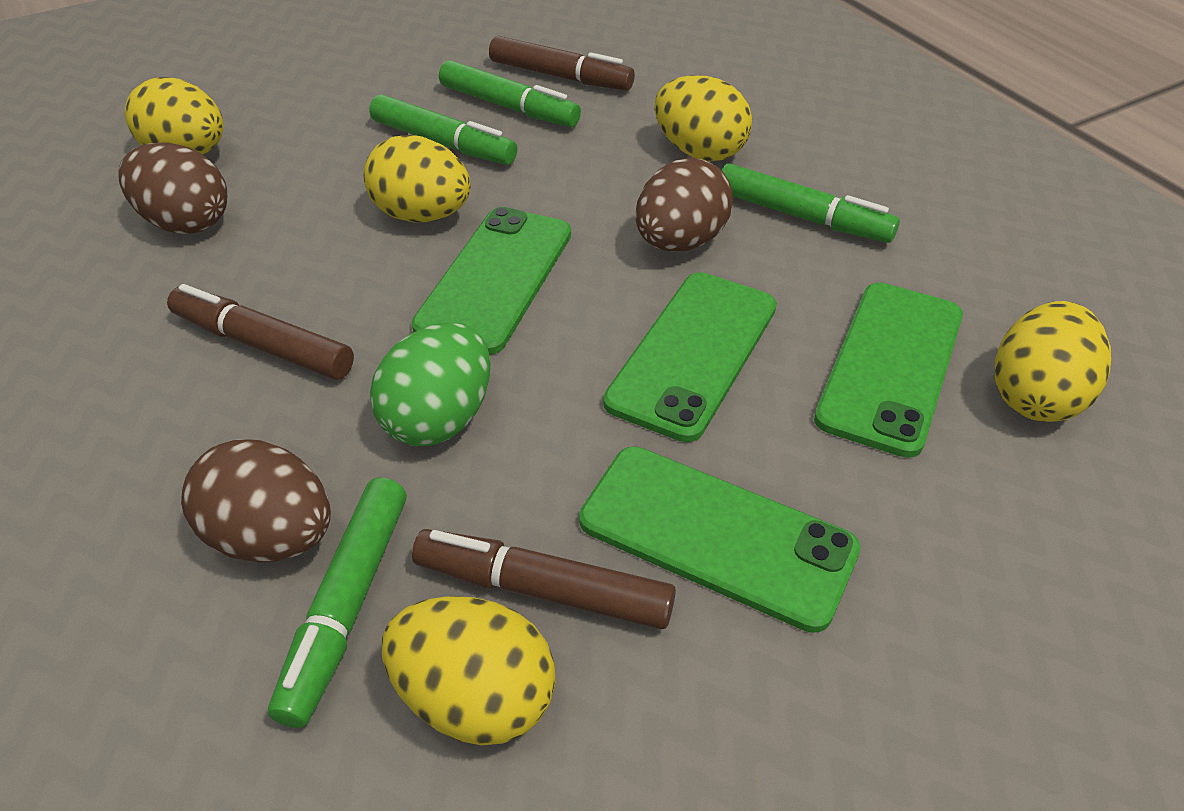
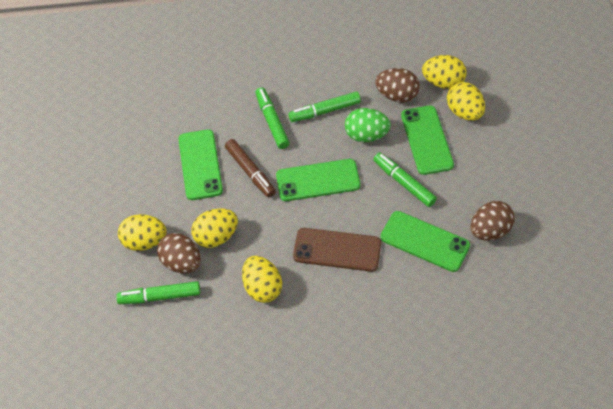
brown marker: [167,284,354,380] [412,529,676,629] [489,36,635,91] = 3 -> [225,139,276,197] = 1
brown phone: none = 0 -> [293,228,381,272] = 1

